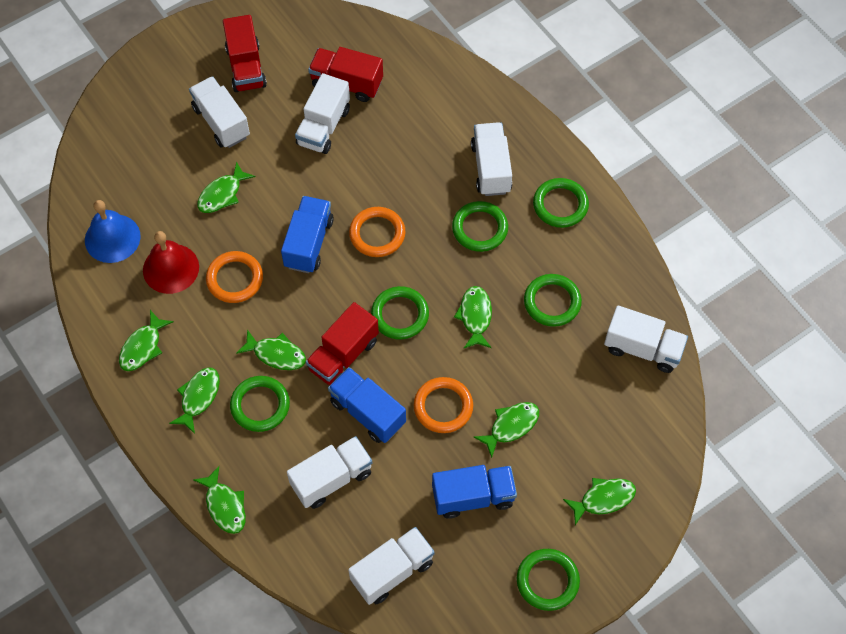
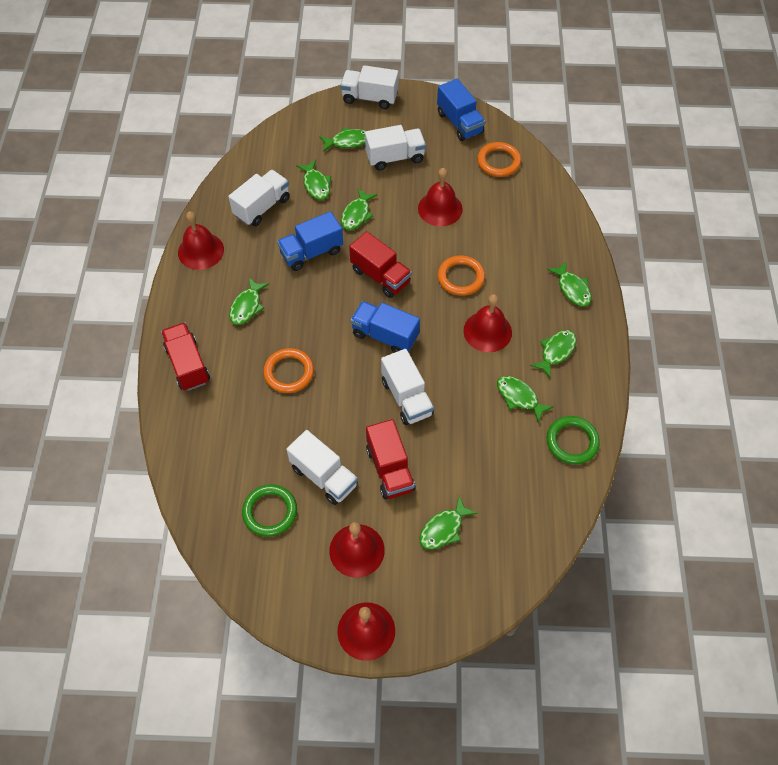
blue bell: [85,200,141,263] = 1 -> none = 0
green ring: [230,376,290,432] [371,286,429,340] [452,201,508,252] [517,549,580,611] [524,274,582,327] [533,178,589,228] = 6 -> [242,484,297,537] [547,416,600,464] = 2
red bell: [143,231,199,294] = 1 -> [178,211,224,270] [329,522,385,578] [338,602,395,661] [418,168,463,227] [463,294,512,352] = 5
white truck: [189,76,250,148] [287,436,372,509] [295,73,350,154] [348,527,435,605] [471,122,512,196] [604,306,688,373] = 6 -> [228,170,290,226] [286,430,358,505] [340,65,399,109] [365,125,426,171] [381,349,434,425] = 5

